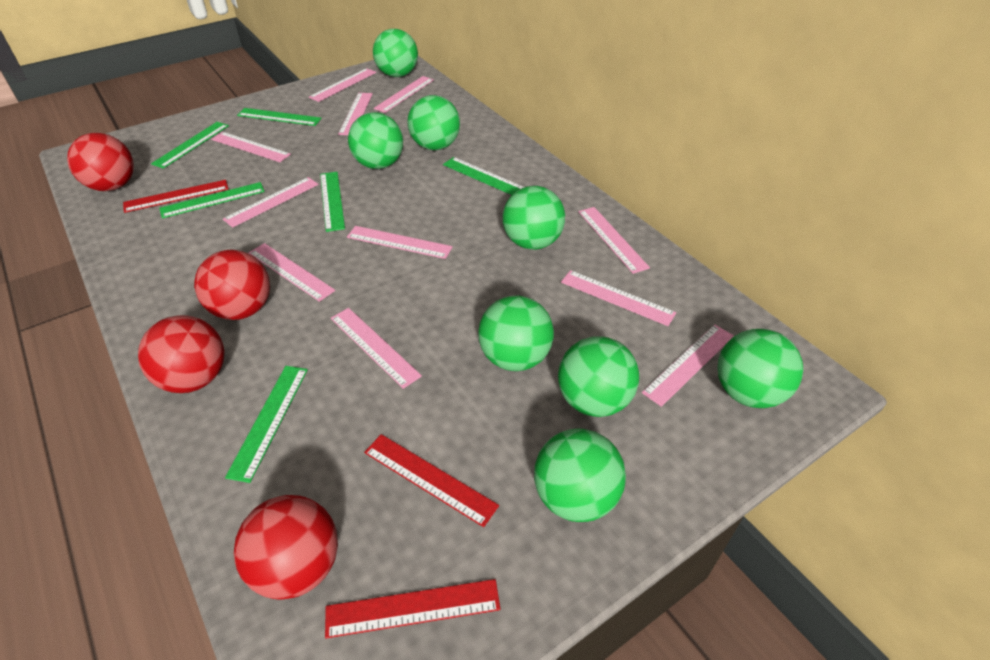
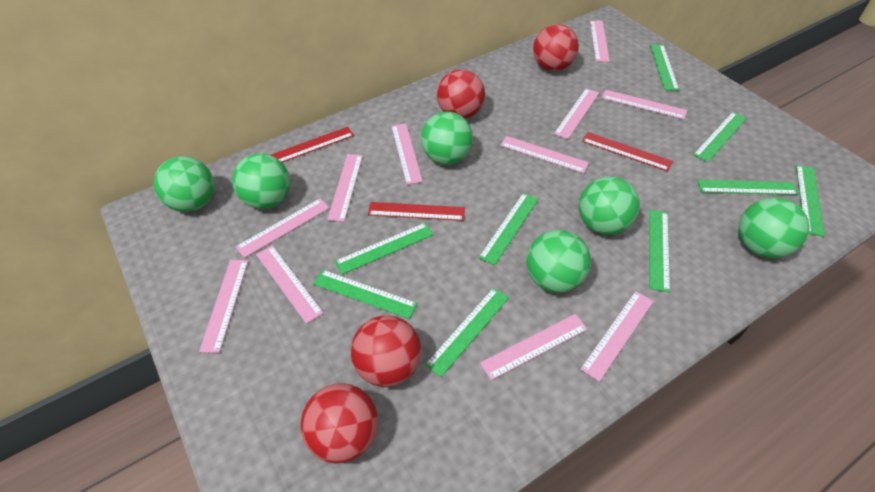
green ball: [348,112,403,169] [373,29,418,77] [407,95,460,150] [478,295,554,371] [502,186,565,250] [534,429,626,522] [558,336,639,417] [717,329,803,408] = 8 -> [154,156,214,212] [232,153,290,209] [421,112,473,165] [526,230,591,293] [579,176,640,235] [739,197,809,258] = 6
green ruler: [151,122,229,169] [159,182,265,218] [225,366,308,483] [237,108,322,126] [320,172,345,232] [443,157,524,195] = 6 -> [313,270,417,319] [335,223,434,275] [425,288,509,377] [479,193,538,265] [649,210,670,292] [650,45,679,90] [693,112,747,162] [697,180,798,195] [796,165,825,237] = 9

